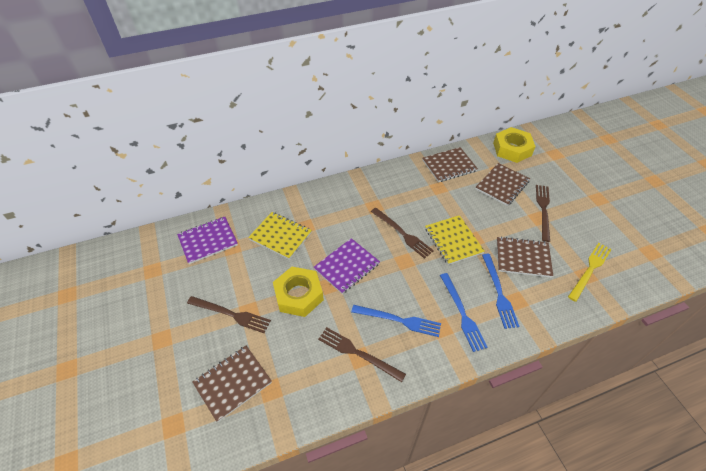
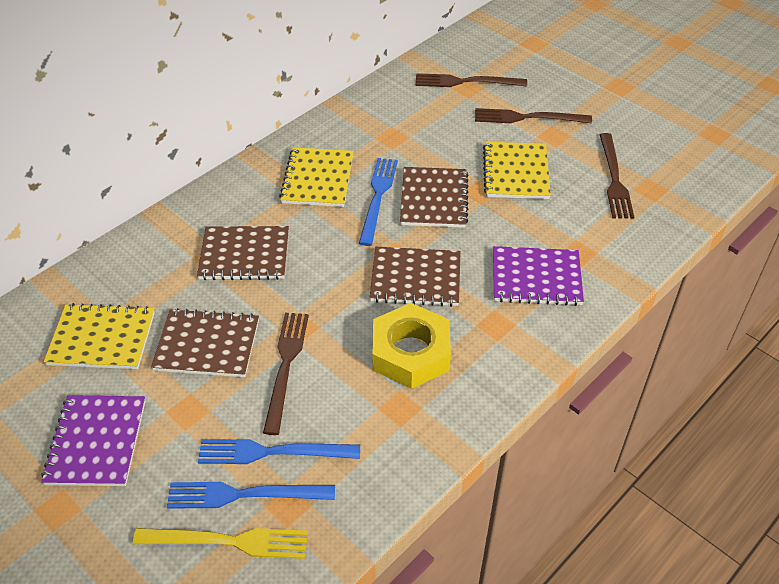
yellow notebook: [248,212,312,260] [425,215,485,265] = 2 -> [44,303,155,369] [279,147,354,207] [483,142,551,199] = 3
yellow nut: [273,267,324,317] [493,127,536,163] = 2 -> [372,303,451,389] = 1

